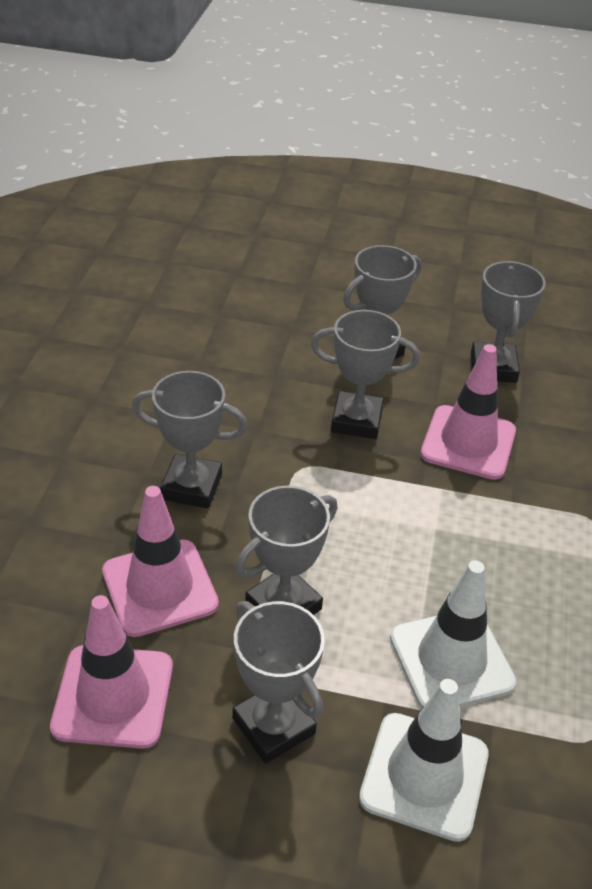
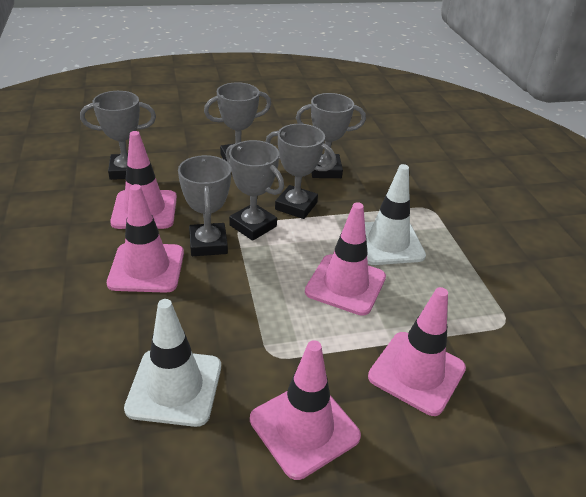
pink traffic cone: [50,595,173,749] [102,486,219,637] [420,344,516,480] = 3 -> [107,184,184,293] [110,131,177,229] [250,340,361,480] [305,202,386,316] [368,287,466,416] = 5

